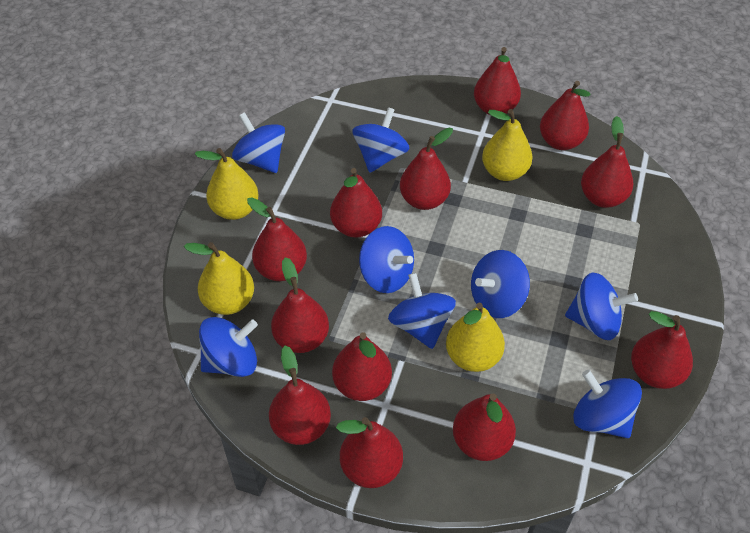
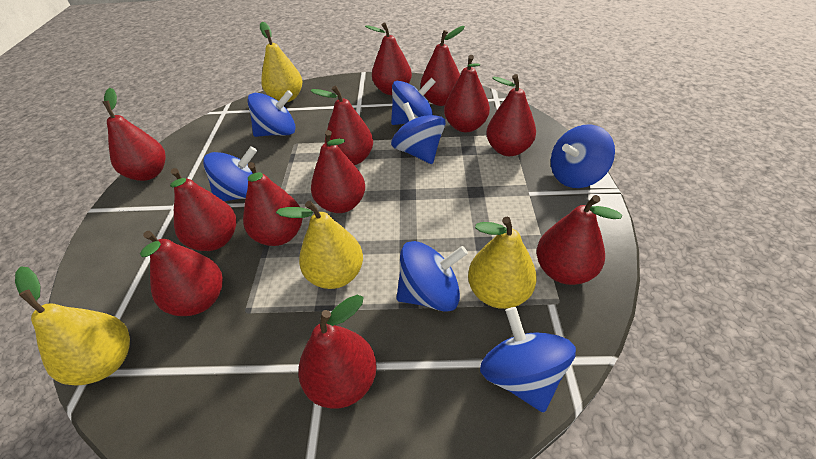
blue spinning top: [199,317,258,377] [232,112,285,173] [353,107,410,173] [359,226,414,293] [388,273,456,349] [471,250,530,318] [565,273,638,340] [573,370,642,438] = 8 -> [203,146,257,201] [247,90,296,137] [391,77,436,125] [391,102,446,164] [396,241,468,312] [480,307,576,413] [551,124,615,188] = 7

